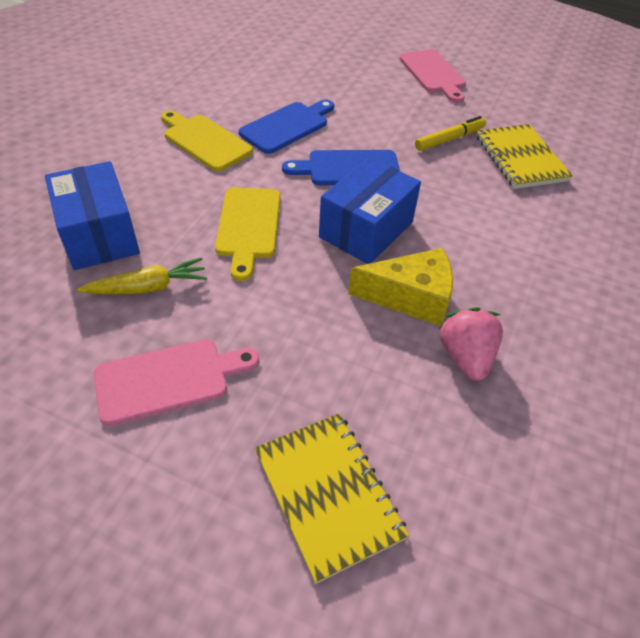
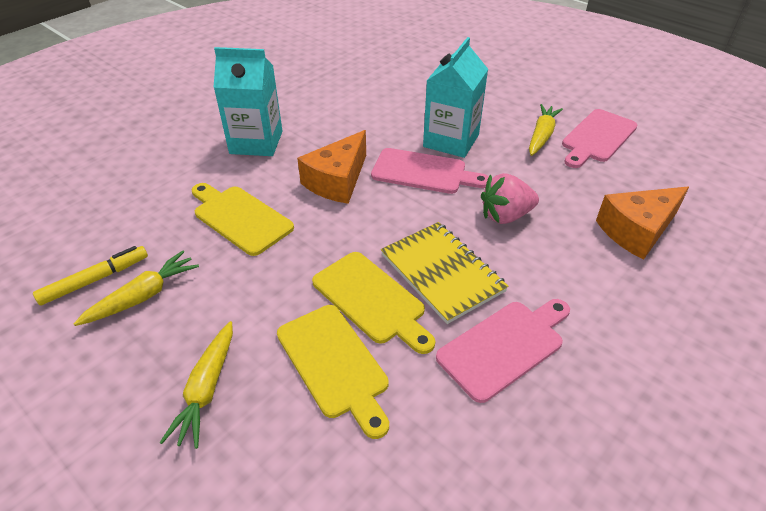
blue box: [45,161,140,270] [319,157,421,264] = 2 -> none = 0
blue cutting board: [239,100,334,154] [282,150,400,185] = 2 -> none = 0
orange cheese: none = 0 -> [297,130,366,204] [596,186,689,260] = 2
pink cutting board: [94,339,259,426] [399,49,466,103] = 2 -> [371,148,489,194] [436,299,570,403] [562,109,638,168] = 3
turquoise carton: none = 0 -> [213,47,282,156] [423,37,488,158] = 2
yellow carrot: [77,257,207,294] = 1 -> [74,250,199,326] [160,321,233,449] [529,104,563,156] = 3
yellow cheese: [348,248,453,326] = 1 -> none = 0
yellow cutting board: [161,110,253,172] [215,187,281,281] = 2 -> [192,183,294,256] [277,305,389,439] [312,252,435,354] = 3
yellow notebook: [255,413,409,584] [476,124,573,189] = 2 -> [381,222,508,324] = 1

